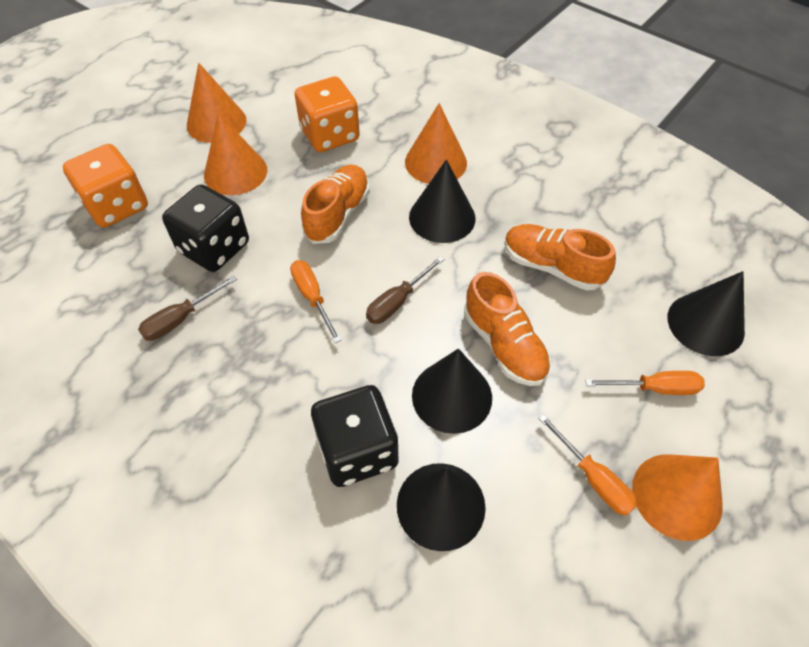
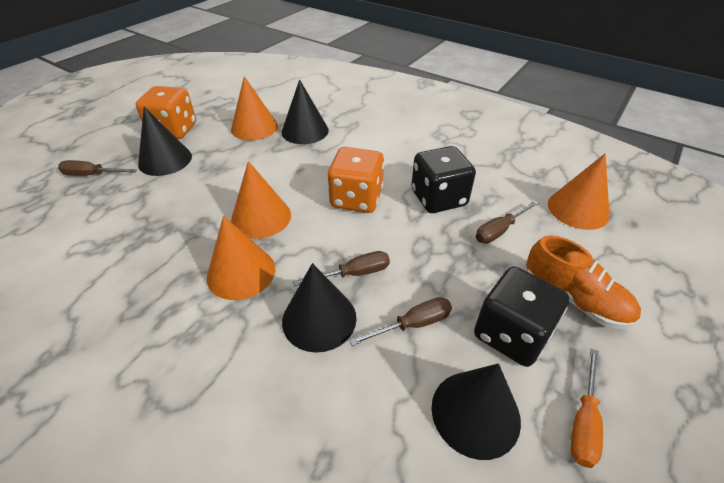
brown screwdriver: [138,275,237,341] [366,256,444,324] = 2 -> [58,160,137,176] [293,251,390,286] [349,297,452,346] [476,201,539,243] = 4
orange screwdriver: [290,260,341,343] [538,414,638,516] [585,371,705,395] = 3 -> [570,349,603,468] = 1
orange shoe: [301,165,370,244] [464,272,551,386] [504,224,616,290] = 3 -> [526,235,641,329] = 1

